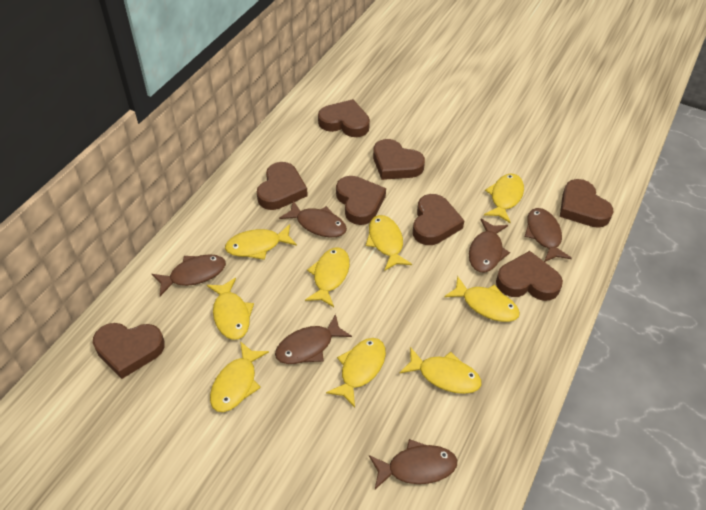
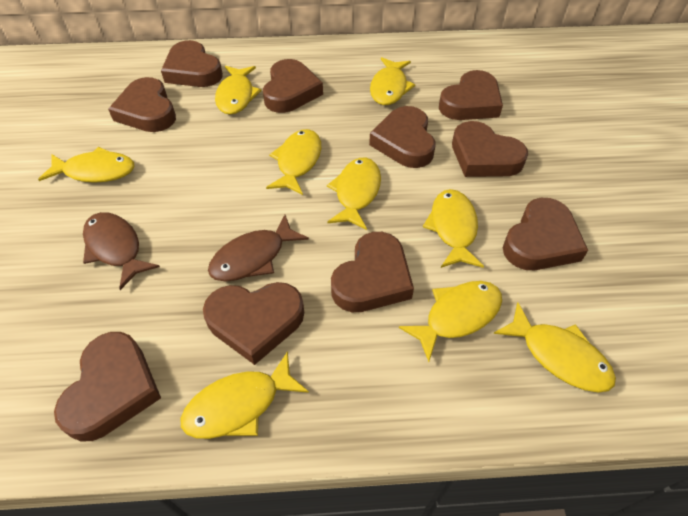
brown fish: [152,254,226,296] [275,314,352,364] [279,201,347,237] [369,439,457,489] [469,219,510,272] [525,208,572,262] = 6 -> [83,212,160,290] [208,215,309,282] = 2
brown heart: [93,323,165,379] [257,162,308,210] [318,99,370,137] [336,176,386,225] [373,139,425,180] [413,194,465,245] [496,251,563,301] [560,179,613,228] = 8 -> [54,332,161,442] [108,77,176,132] [161,40,223,87] [203,282,304,365] [263,59,323,113] [331,232,414,312] [369,106,435,168] [439,70,503,120] [452,121,528,177] [503,198,588,270] = 10

